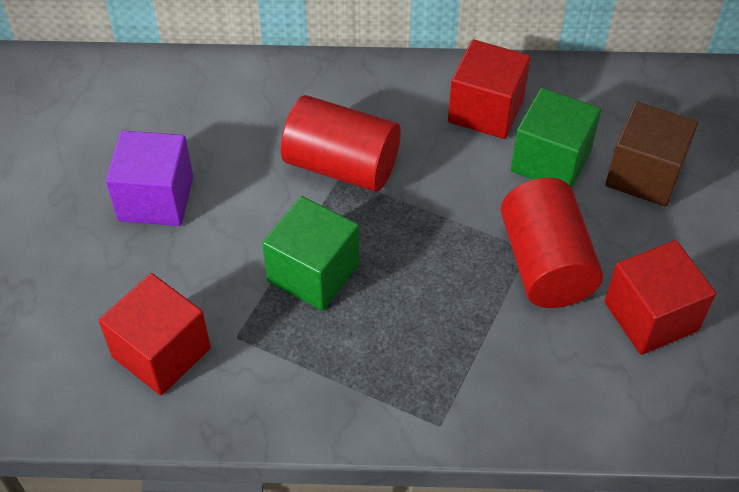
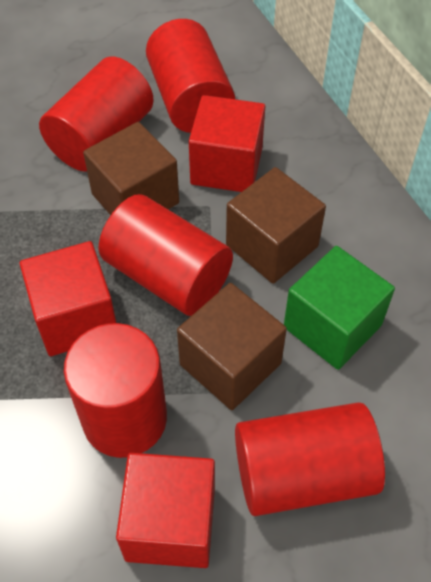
brown cube: [605,101,698,207] = 1 -> [83,122,179,215] [177,283,287,410] [226,167,326,284] = 3
green cube: [262,196,359,311] [511,88,601,188] = 2 -> [284,246,395,370] = 1
purple cube: [106,130,193,226] = 1 -> none = 0
red cylinder: [281,95,401,192] [500,178,603,308] = 2 -> [39,57,154,172] [64,323,167,458] [99,194,233,316] [146,19,235,133] [235,403,385,516] = 5

